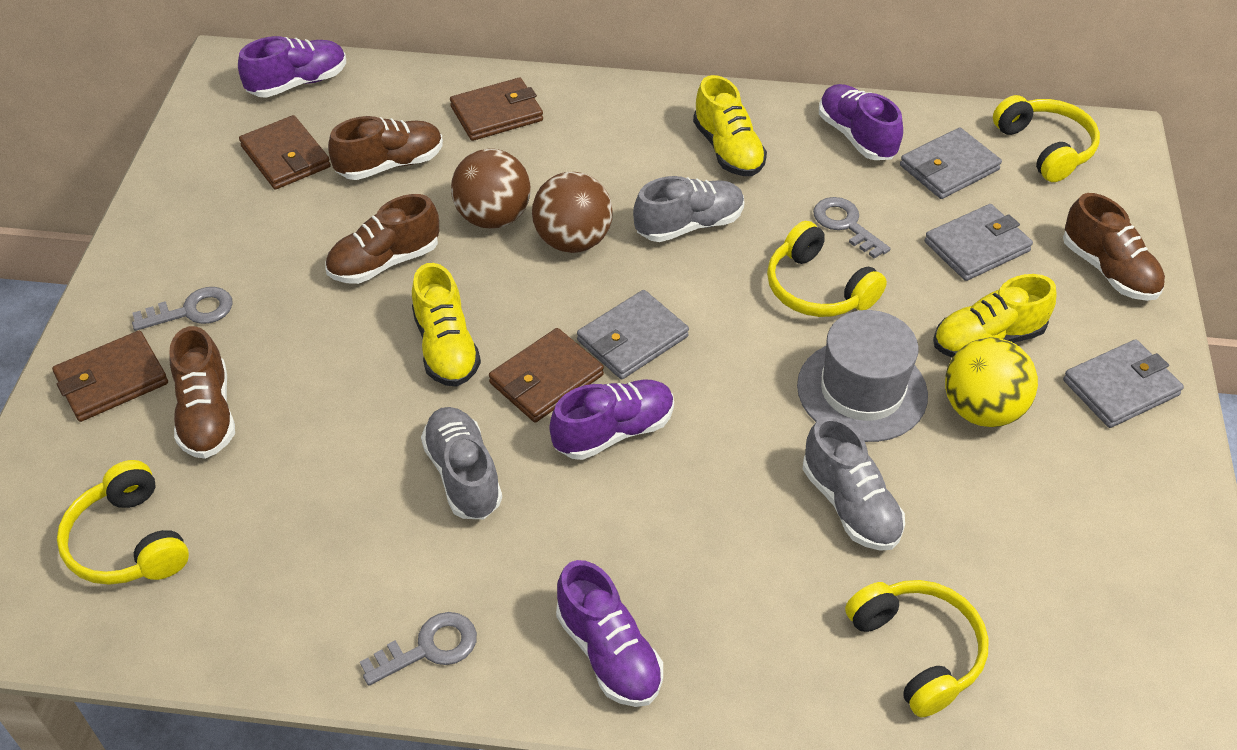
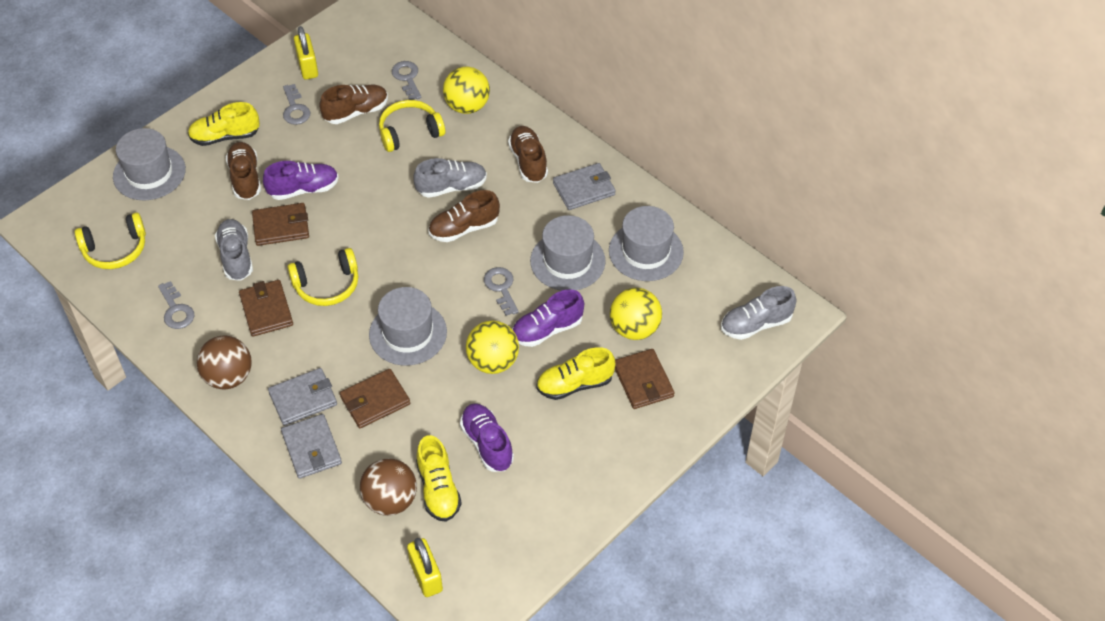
grey hat: [797,310,928,442] = 1 -> [113,128,186,200] [369,287,447,366] [530,215,606,291] [609,206,684,281] = 4
grey key: [132,287,233,331] [360,612,477,686] [813,197,891,259] = 3 -> [158,281,194,329] [283,84,310,125] [392,61,422,100] [484,267,519,316] = 4
grey wallet: [577,290,689,380] [900,127,1002,199] [925,204,1033,281] [1063,339,1184,428] = 4 -> [268,368,337,426] [281,414,342,479] [553,163,616,210] = 3
purple shoe: [238,36,346,98] [550,379,674,460] [556,560,663,707] [819,84,903,160] = 4 -> [263,161,339,200] [460,403,514,472] [512,289,584,347] = 3
yellow ball: [945,337,1038,427] = 1 -> [443,66,490,114] [466,321,519,374] [610,288,662,340] = 3
yellow headphones: [57,460,189,585] [767,221,887,317] [845,580,989,717] [993,95,1100,182] = 4 -> [75,213,146,269] [287,248,358,306] [379,100,445,152] = 3
yellow padlock: none = 0 -> [294,26,318,80] [407,538,443,597] = 2

